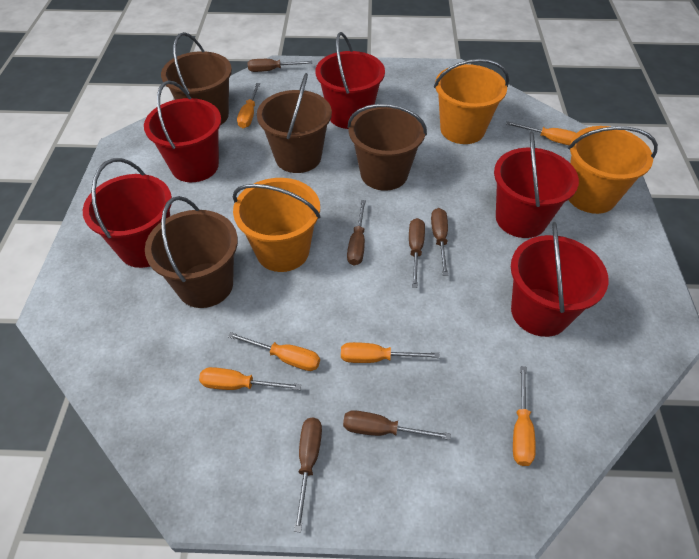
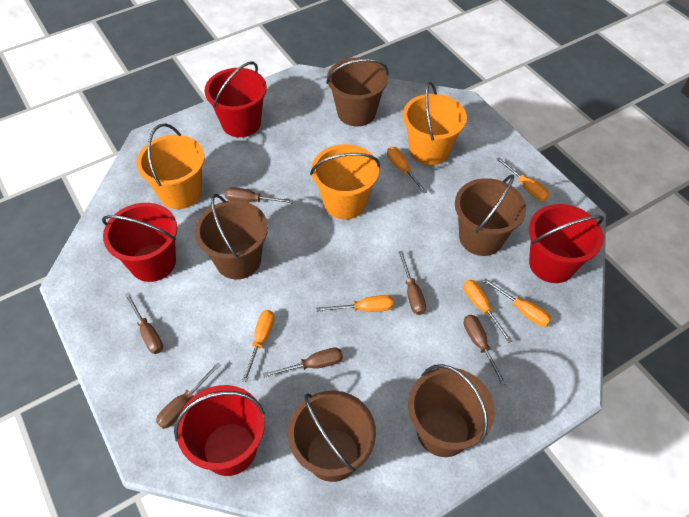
brown bucket: [145,196,238,308] [161,32,232,125] [257,73,332,173] [347,104,427,191] = 4 -> [195,194,268,279] [288,391,376,482] [326,58,388,127] [408,364,495,457] [455,174,526,256] = 5
red bucket: [83,158,172,268] [144,80,221,182] [316,32,385,129] [494,131,579,238] [511,222,609,337] = 5 -> [102,203,177,282] [174,385,265,476] [204,62,267,137] [529,204,604,283] = 4

